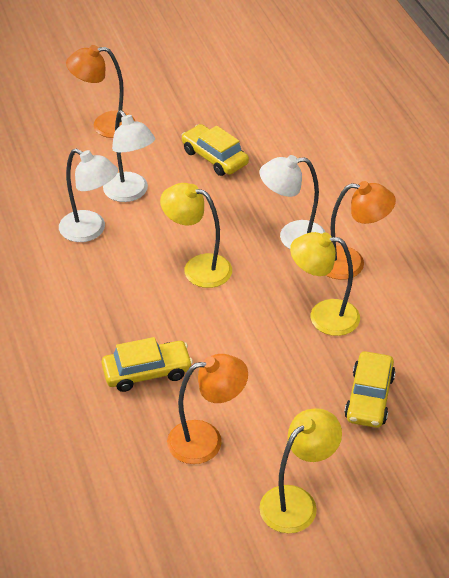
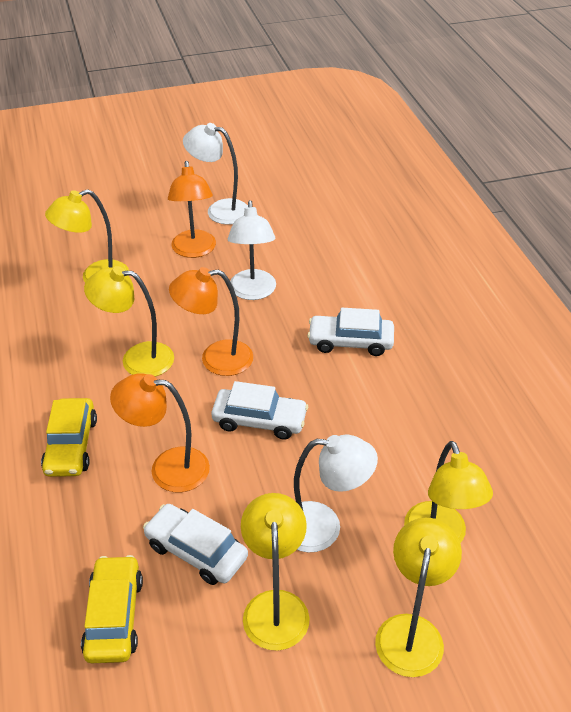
white car: none = 0 -> [143,504,248,585] [211,381,308,440] [307,308,394,356] = 3
yellow car: [102,337,193,392] [181,124,249,176] [344,351,395,428] = 3 -> [41,398,97,477] [81,555,143,663] = 2
yellow lamp: [160,183,232,288] [259,408,342,533] [290,232,360,336] = 3 -> [45,189,129,282] [84,266,174,377] [241,493,310,651] [375,518,462,677] [404,441,493,543] = 5

